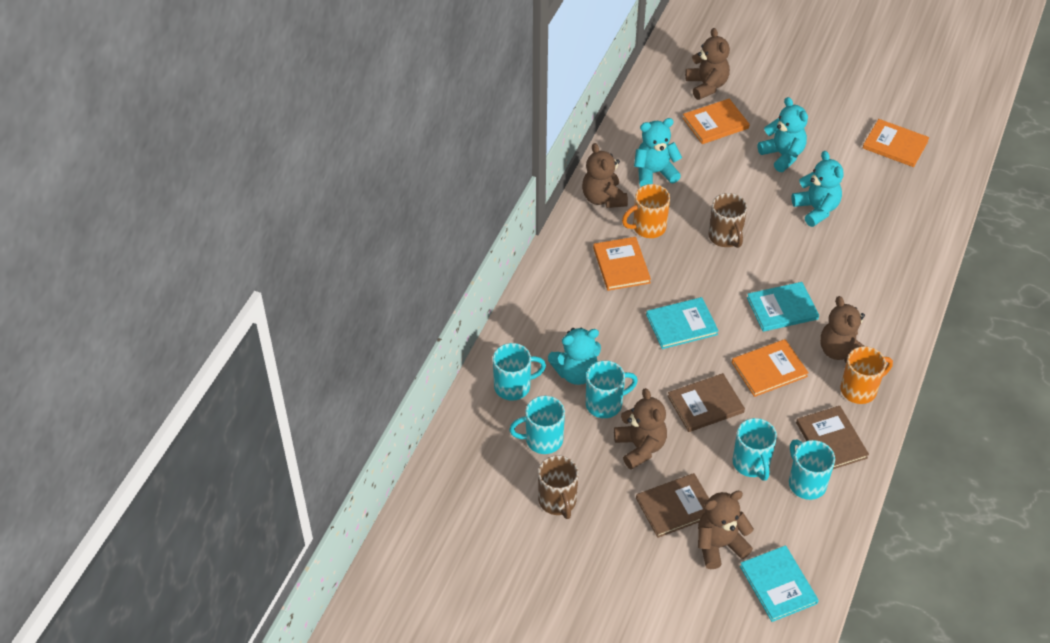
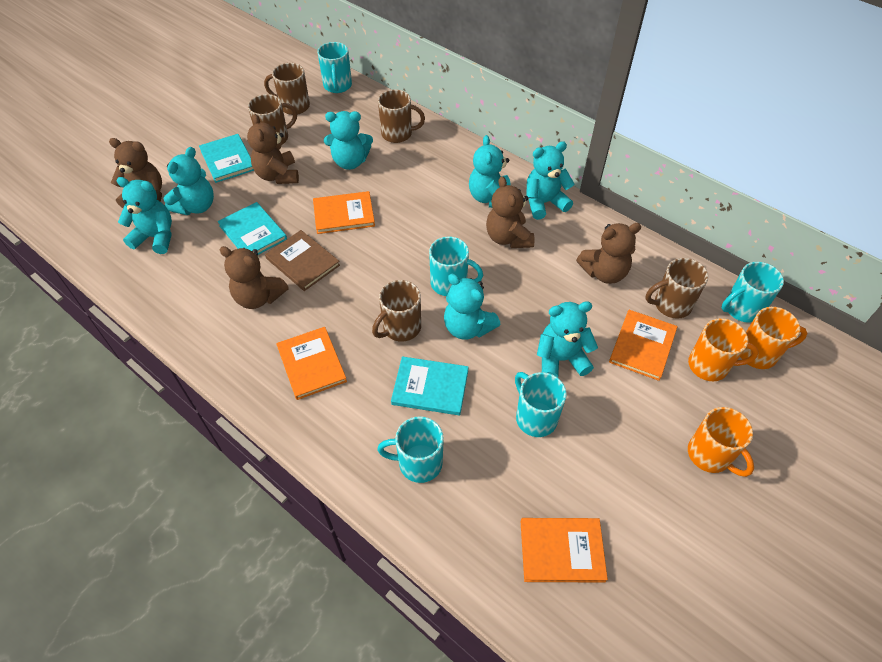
brown book: [636,473,709,538] [668,373,745,432] [796,406,869,469] = 3 -> [265,230,340,291] = 1
brown mug: [538,455,579,519] [708,193,747,248] = 2 -> [248,94,297,145] [264,63,310,115] [372,280,421,341] [378,90,425,143] [645,258,709,319] = 5
orange mug: [622,184,670,238] [841,346,893,404] = 2 -> [688,318,759,381] [688,407,754,477] [740,307,808,369] = 3
turquoise teddy bear: [548,328,601,385] [634,118,682,187] [757,97,808,172] [791,151,844,227] = 4 -> [117,177,172,254] [163,147,214,215] [324,111,373,170] [444,274,501,340] [469,135,511,208] [526,141,574,220] [537,301,598,377] = 7

